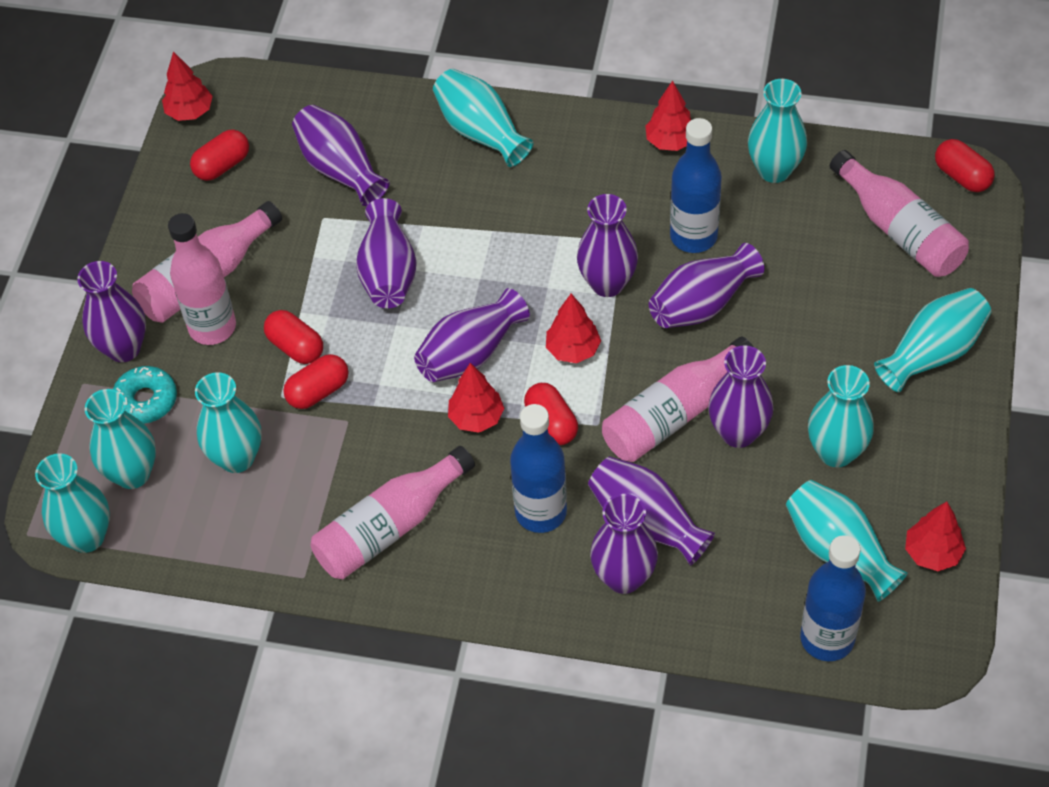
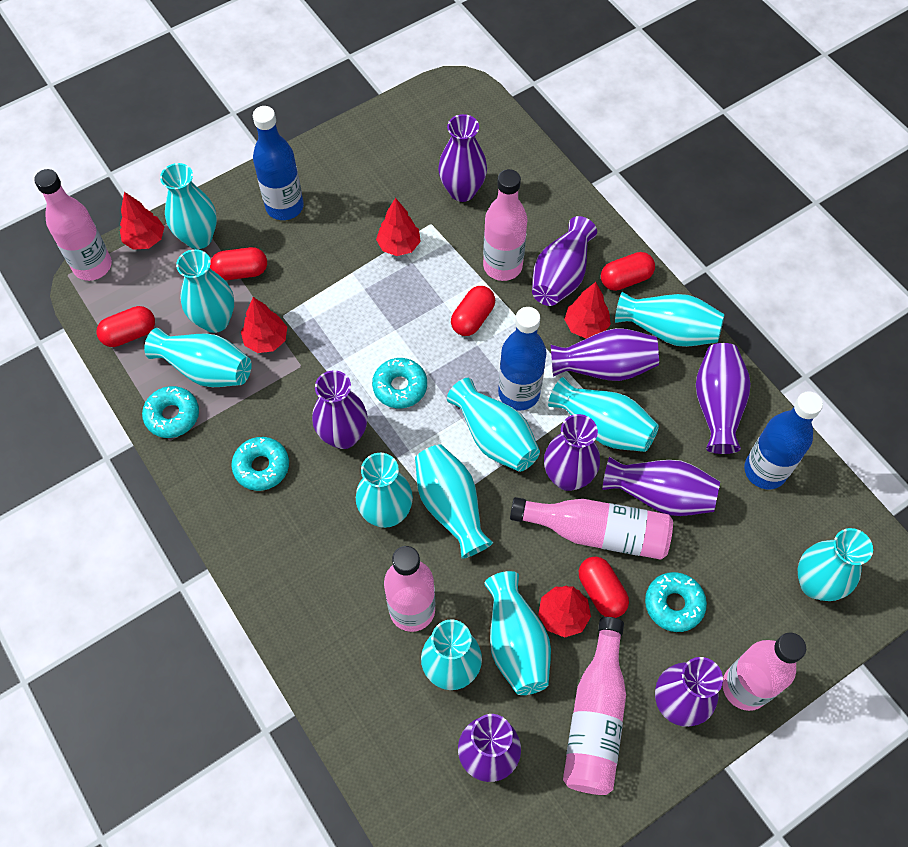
pink bottle: [132,201,282,323] [168,213,236,345] [311,446,475,579] [602,337,754,462] [830,150,969,277] = 5 -> [34,169,112,281] [384,546,435,632] [483,169,527,281] [510,497,673,560] [563,617,626,795] [722,632,806,711] = 6
turquoise donut: [113,366,177,424] = 1 -> [142,386,199,438] [231,437,289,491] [372,358,427,408] [645,572,707,632] = 4
turquoise vase: [35,453,110,553] [85,389,156,489] [195,372,262,473] [433,69,533,167] [748,79,807,183] [786,480,908,602] [808,365,874,467] [874,288,991,392] = 8 -> [144,328,252,387] [160,163,217,249] [176,249,234,333] [356,453,413,528] [415,444,493,559] [421,619,482,690] [447,378,540,472] [484,571,551,695] [548,377,659,452] [615,292,725,347] [798,528,873,601] = 11

